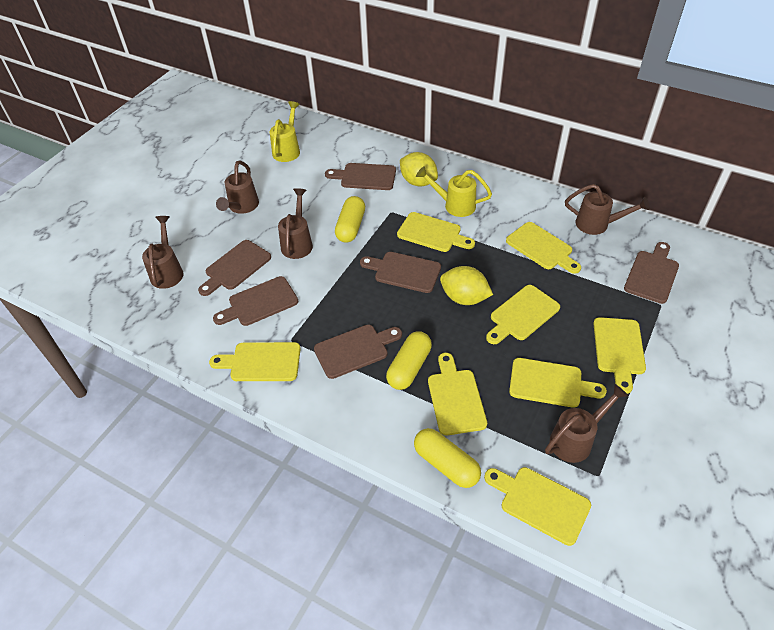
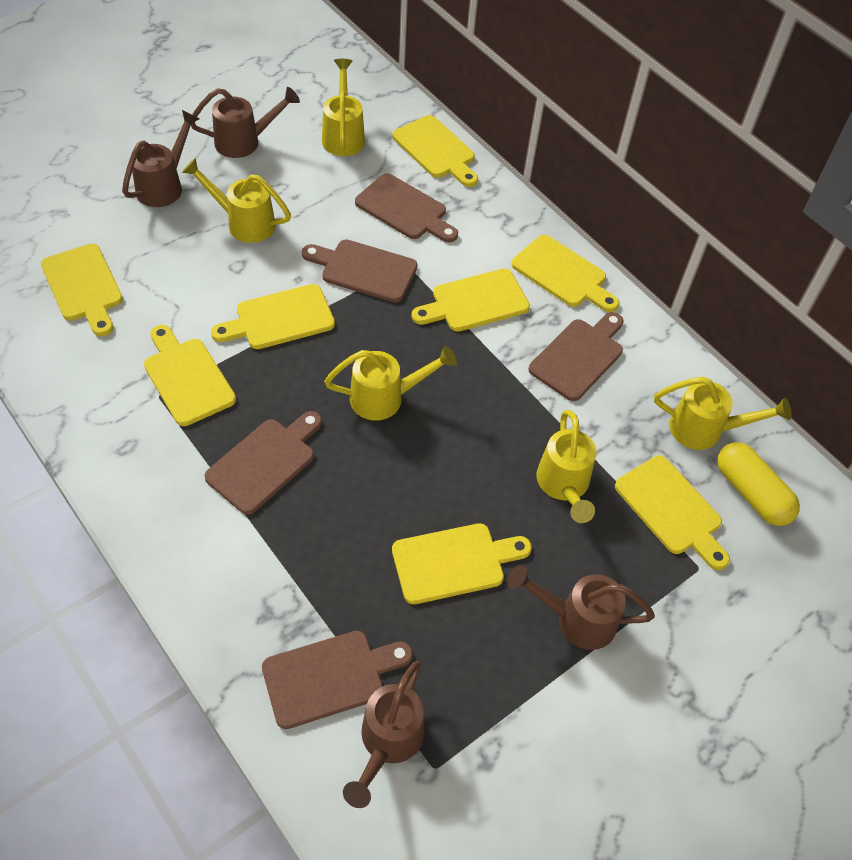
brown cutting board: [198,240,271,296] [213,276,298,326] [314,325,402,379] [325,163,396,190] [360,252,441,293] [624,242,679,304] = 6 -> [204,411,322,515] [262,631,413,729] [302,240,418,303] [355,173,458,242] [528,312,623,401] = 5
brown watering can: [142,216,183,289] [216,160,259,214] [278,188,313,259] [545,384,629,463] [565,184,650,235] = 5 -> [122,110,200,207] [191,87,300,158] [343,661,424,808] [507,565,655,650] = 4
yellow capsule: [335,196,365,242] [386,331,432,390] [414,428,481,488] = 3 -> [717,442,800,526] = 1
yellow lemon: [400,152,438,187] [440,266,493,305] = 2 -> none = 0
yellow watering can: [270,101,300,162] [416,166,492,217] = 2 -> [182,158,291,243] [322,59,365,156] [324,346,457,420] [537,410,596,523] [654,377,792,450] = 5

